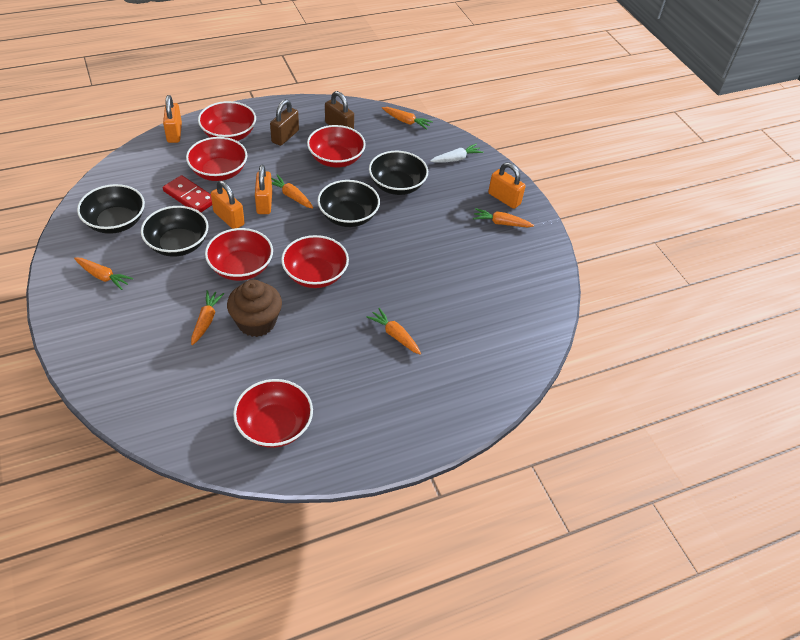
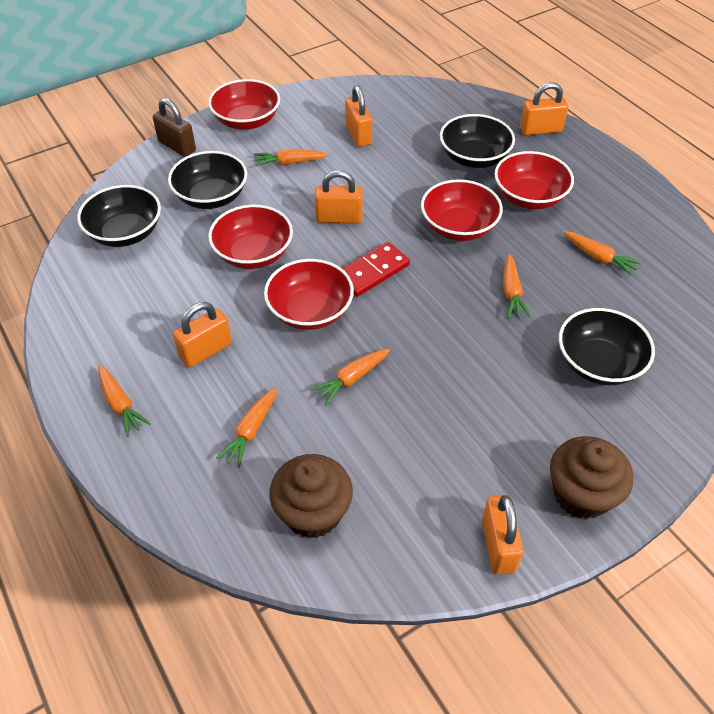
brown cupcake: [227,279,282,337] = 1 -> [269,454,353,539] [550,436,633,519] = 2
brown padlock: [270,99,299,146] [325,91,354,129] = 2 -> [153,98,196,157] = 1
orange padlock: [163,95,182,143] [211,181,245,229] [255,164,272,214] [488,162,526,209] = 4 -> [173,302,232,367] [315,170,363,223] [345,85,372,147] [482,495,524,574] [520,82,568,135] = 5
red bowl: [186,137,247,181] [198,101,256,141] [205,228,273,281] [233,379,313,448] [281,235,349,288] [307,125,366,168] = 6 -> [208,79,280,130] [208,205,293,269] [264,259,354,330] [421,179,503,241] [495,151,574,209] = 5
white carrot: [430,144,483,163] = 1 -> none = 0

